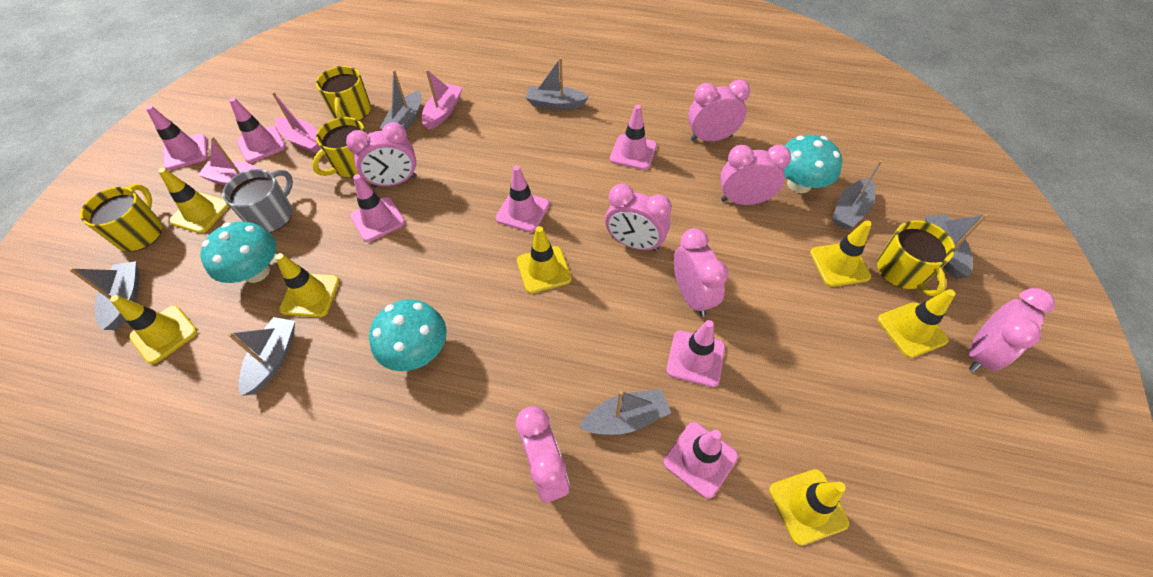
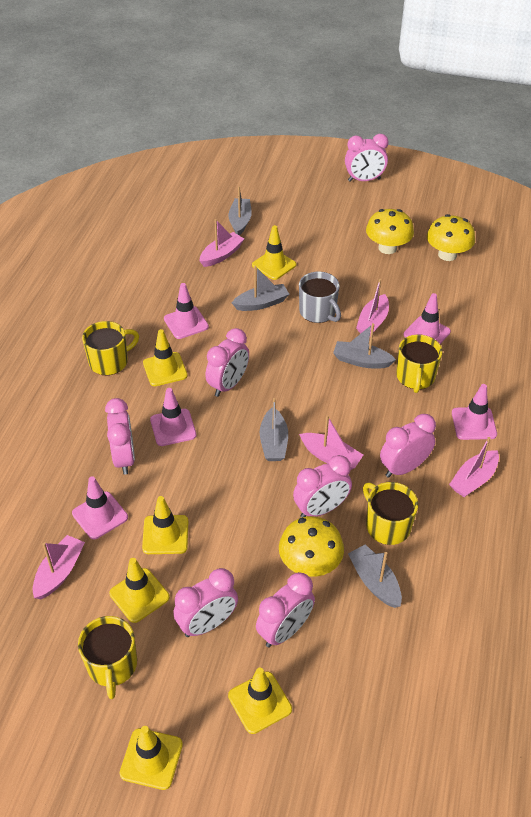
grey boat: [69,261,140,330] [228,317,295,396] [380,70,421,130] [526,57,589,110] [579,389,671,435] [832,160,882,230] [926,214,987,279] = 7 -> [228,186,252,235] [232,266,289,311] [260,398,288,461] [333,323,396,368] [348,544,402,608] = 5
pink boat: [198,137,259,185] [272,92,321,153] [421,70,462,130] = 3 -> [33,535,85,599] [200,219,244,267] [299,415,363,470] [356,279,389,336] [449,437,499,497] = 5
pink traffic cone: [146,105,208,170] [229,98,286,163] [350,174,405,242] [496,166,550,232] [610,105,657,170] [663,422,738,498] [666,320,725,387] = 7 -> [72,476,128,539] [150,388,196,446] [164,283,209,339] [404,293,451,344] [452,384,497,440] = 5
turquoise mushroom: [200,221,276,283] [369,299,447,371] [783,135,842,193] = 3 -> none = 0
yellow mushroom: none = 0 -> [279,516,344,577] [366,209,414,254] [427,214,475,261] = 3
yellow traffic cone: [110,295,197,364] [158,168,229,234] [275,253,340,317] [517,226,572,294] [769,469,849,546] [810,220,872,287] [878,289,956,358] = 7 -> [109,558,170,623] [119,726,183,790] [142,496,188,554] [143,329,188,386] [228,668,292,734] [252,225,296,280] = 6

